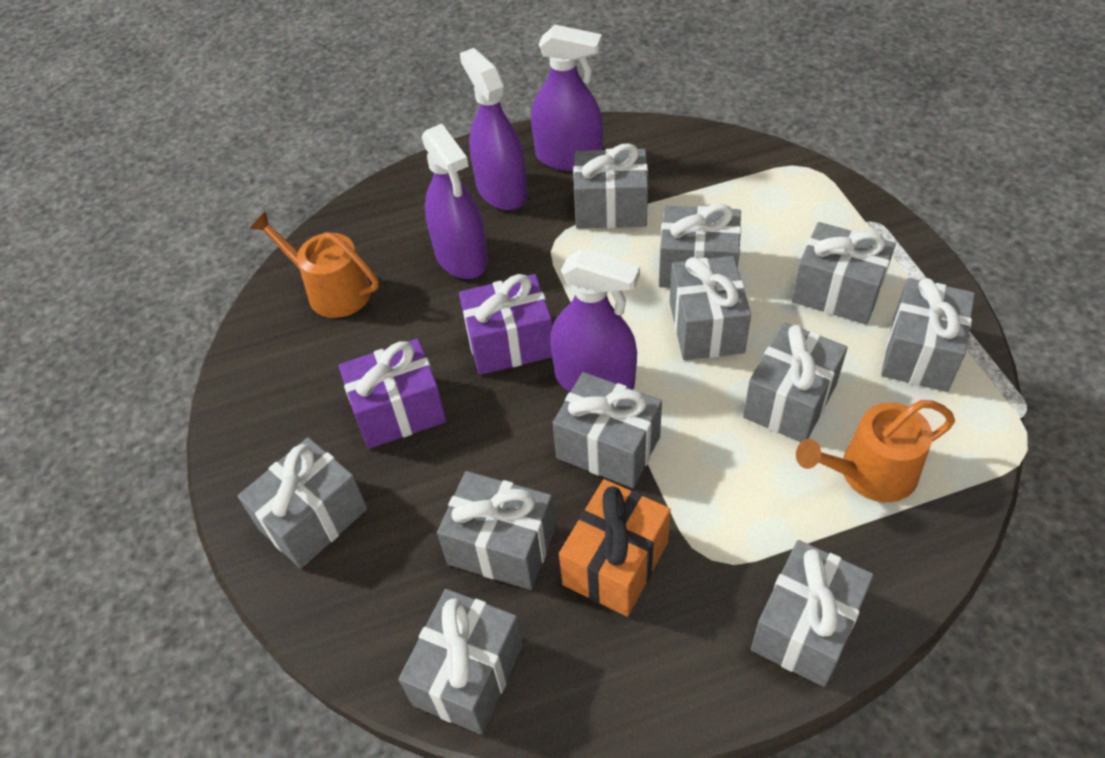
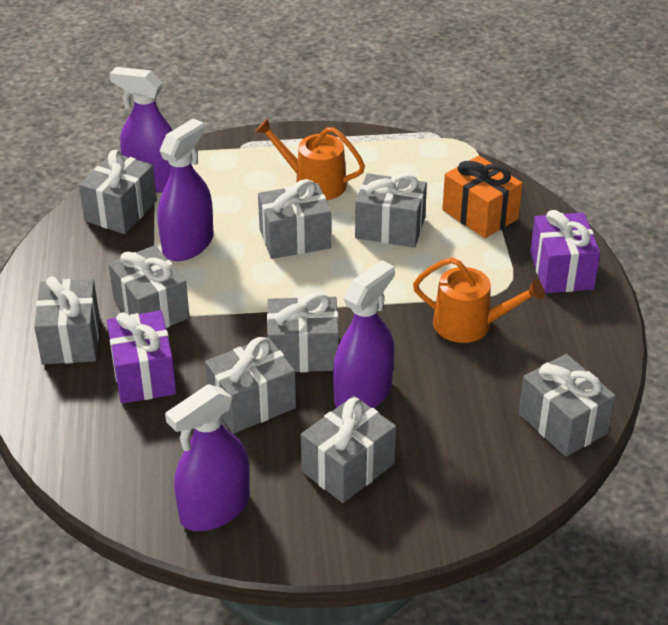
grey gift: [238,437,367,569] [398,589,523,735] [437,471,556,590] [553,372,662,488] [573,143,648,228] [659,204,741,288] [670,256,751,360] [743,322,848,442] [751,540,874,687] [791,222,896,325] [881,278,975,392] = 11 -> [34,276,99,364] [79,150,157,234] [109,245,189,328] [205,337,296,434] [258,179,331,259] [267,292,339,372] [301,396,396,503] [355,173,427,248] [519,354,616,457] = 9

